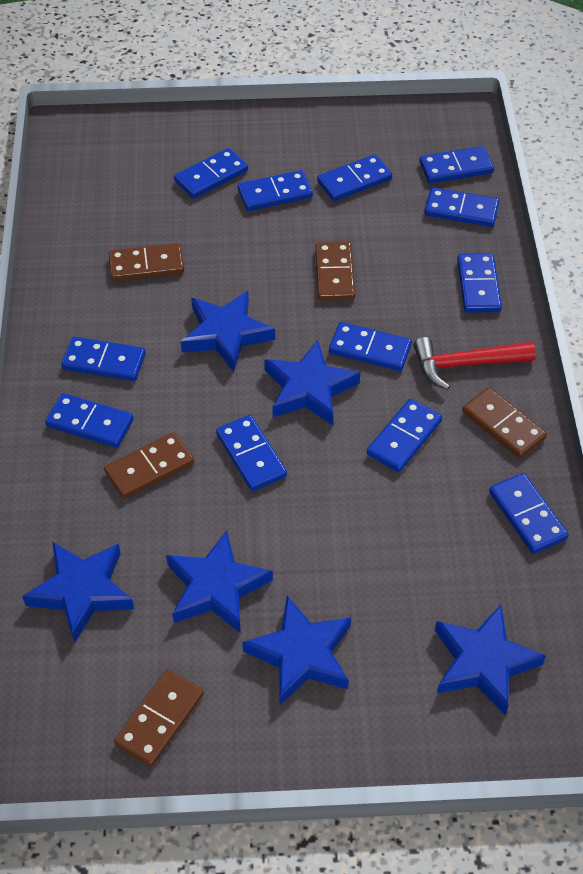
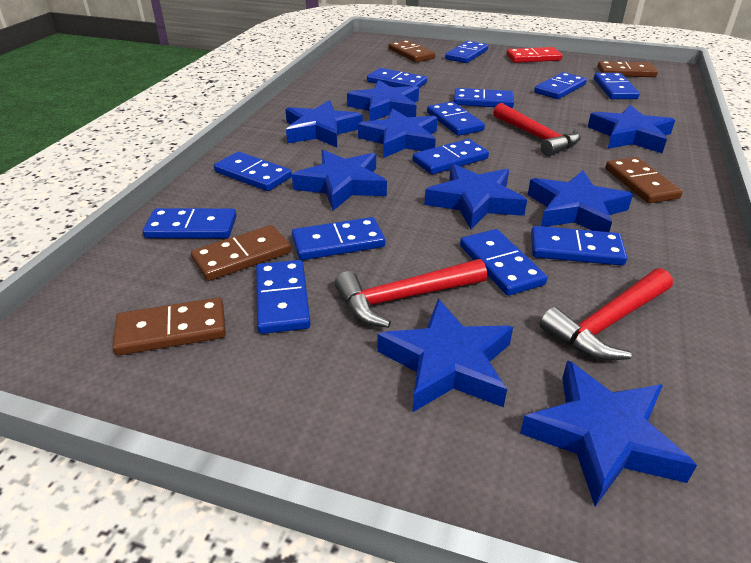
blue domino: [45,393,134,448] [61,337,146,381] [174,148,248,199] [216,415,287,491] [238,170,313,211] [317,154,392,201] [329,322,412,371] [367,399,442,472] [419,146,494,183] [424,187,499,227] [457,253,502,313] [489,473,569,554] = 12 -> [143,208,237,238] [214,152,292,191] [256,260,311,334] [292,217,385,260] [367,68,427,88] [413,139,489,175] [427,102,485,136] [445,41,488,63] [454,88,514,108] [460,229,547,296] [531,226,627,266] [534,72,587,99] [594,73,640,99] = 13
blue star: [22,541,134,643] [166,530,273,633] [181,291,275,372] [242,595,351,705] [264,340,360,425] [435,605,546,716] = 6 -> [285,100,363,147] [292,150,387,211] [347,80,419,121] [358,108,438,158] [377,299,513,413] [424,164,527,229] [520,360,697,507] [528,170,633,232] [588,105,675,153] = 9
red domino: none = 0 -> [507,47,562,63] = 1
red hammer: [414,337,536,390] = 1 -> [335,259,487,328] [493,103,581,156] [540,268,673,361] = 3

